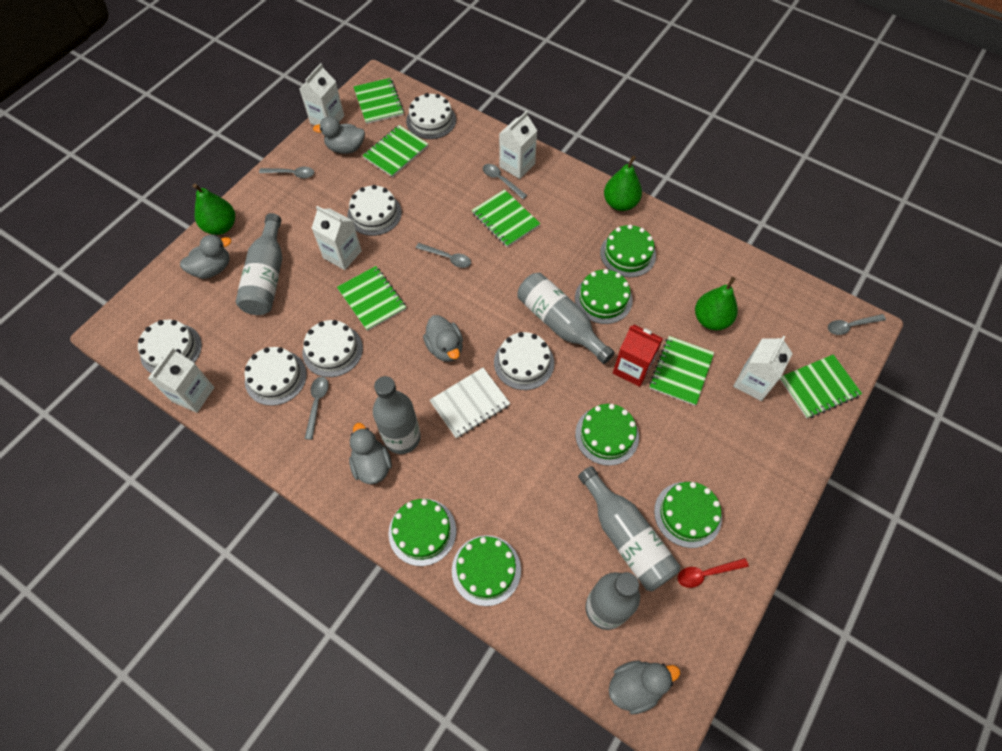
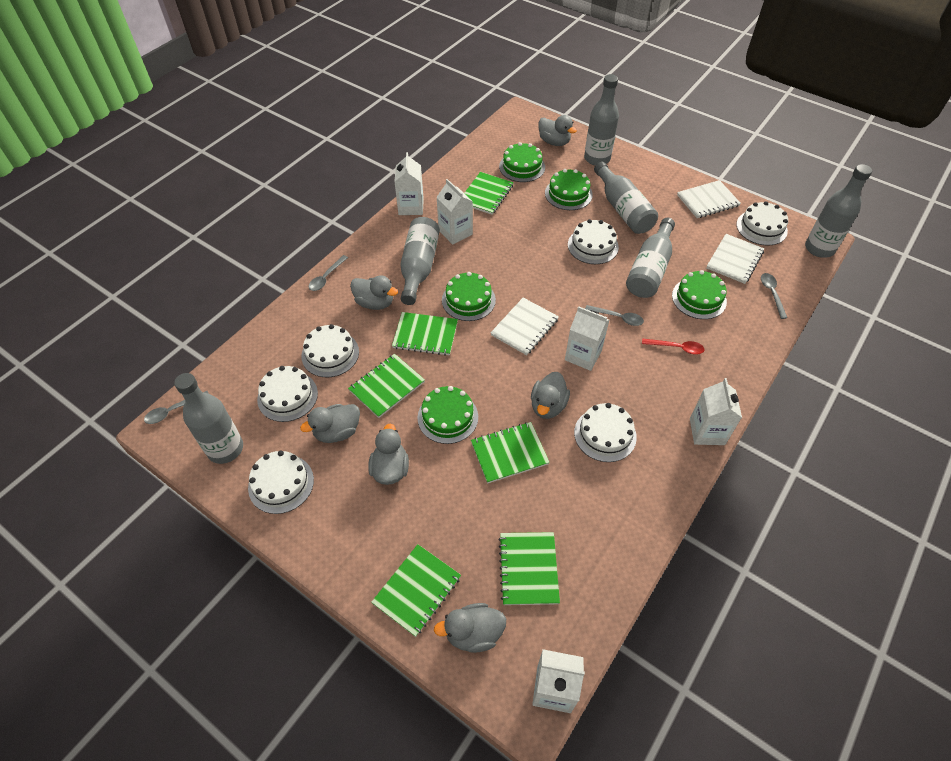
green cake: [388,499,456,566] [452,535,521,606] [575,269,633,324] [575,404,639,466] [600,224,656,277] [654,482,722,548] = 6 -> [417,386,478,444] [442,272,496,321] [499,142,545,182] [545,169,593,210] [672,270,727,319] = 5
green pear: [193,184,235,235] [604,156,642,211] [695,277,738,330] = 3 -> none = 0
grey bottle: [236,213,282,315] [373,376,421,454] [517,272,615,364] [578,466,680,591] [585,572,640,630] = 5 -> [174,373,243,464] [400,217,440,305] [584,74,619,165] [594,161,658,234] [626,218,675,298] [805,164,872,258] = 6
grey duck: [180,235,231,279] [313,116,365,154] [349,423,392,484] [423,315,463,362] [609,660,680,714] = 5 -> [300,404,360,443] [350,275,398,310] [368,424,409,485] [434,603,506,653] [531,372,570,419] [539,115,577,146] = 6
grey spoon: [259,167,314,178] [305,377,329,440] [416,243,471,268] [483,164,527,199] [828,314,886,335] = 5 -> [144,391,209,424] [309,255,348,291] [585,305,644,326] [761,273,787,319] = 4
red carton: [613,325,663,387] = 1 -> none = 0
white notebook: [430,368,510,439] = 1 -> [491,298,559,355] [677,180,741,218] [707,234,764,284] = 3

